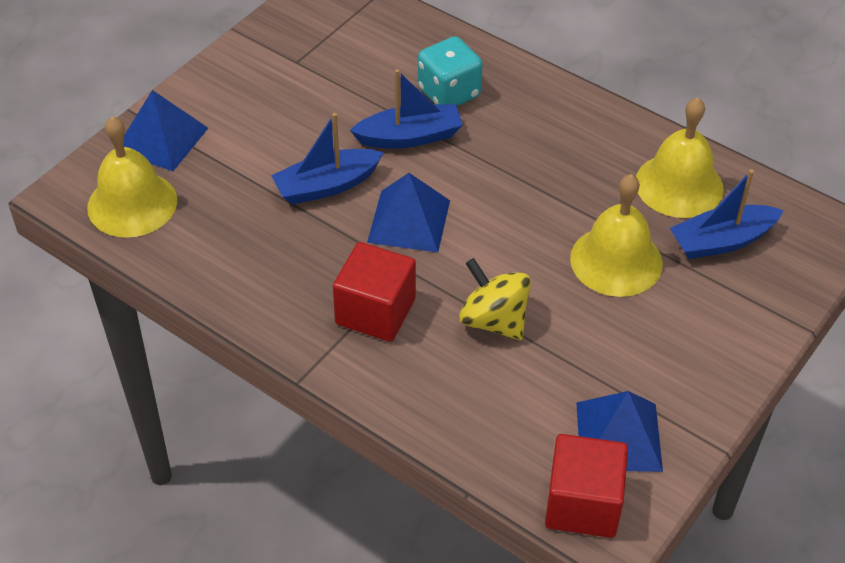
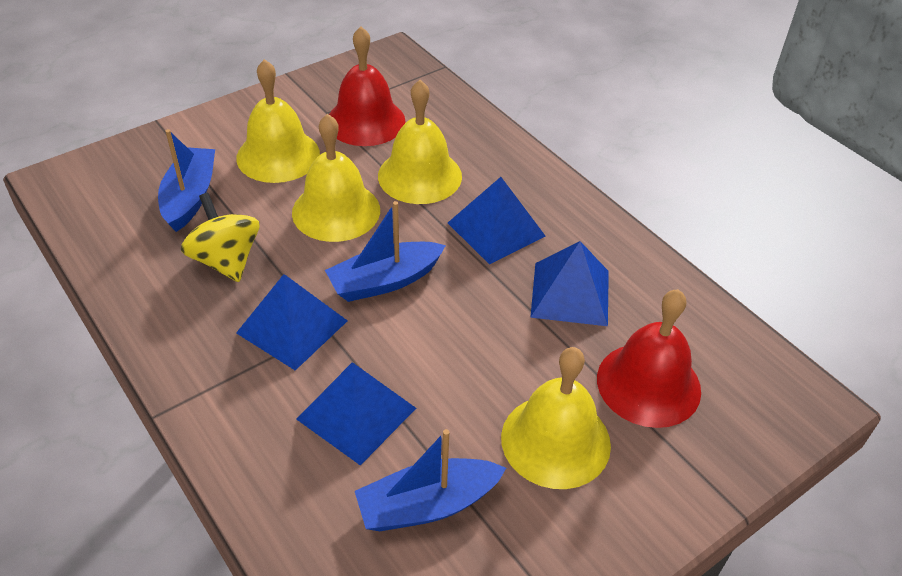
blue pyramid: [124,90,208,171] [367,173,450,253] [576,391,663,472] = 3 -> [236,274,348,370] [296,362,416,465] [448,177,546,265] [530,241,609,326] = 4
red bell: none = 0 -> [329,27,406,146] [597,289,701,428] = 2
red cube: [333,242,416,342] [545,434,628,538] = 2 -> none = 0
turquoise dice: [418,36,483,106] = 1 -> none = 0
yellow bell: [87,116,177,238] [570,174,663,297] [636,97,724,218] = 3 -> [236,59,320,183] [292,114,380,242] [378,80,462,204] [501,347,611,489] = 4

